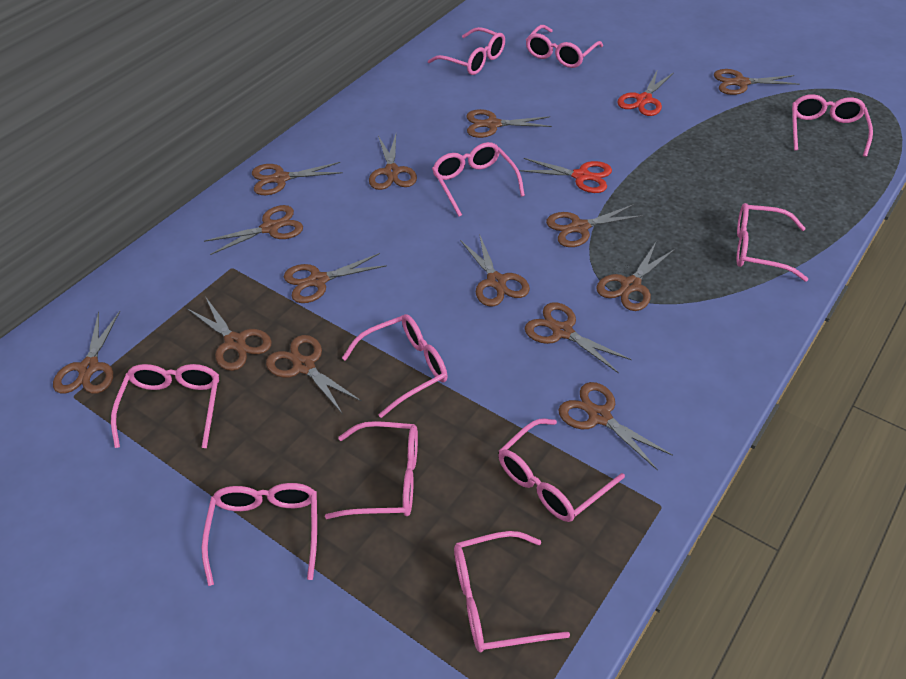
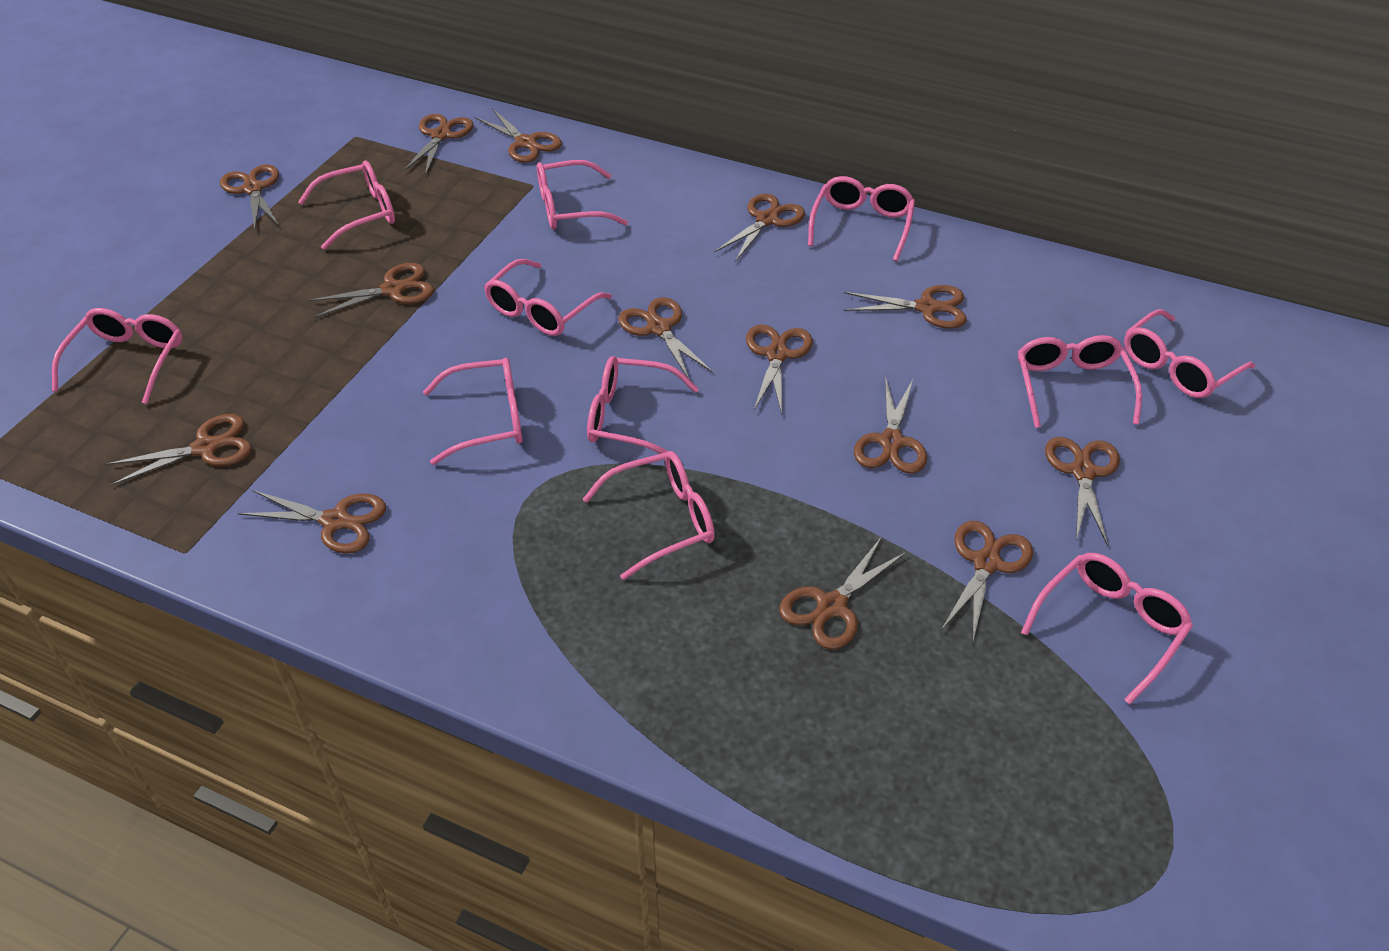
red scissors: [519,158,612,193] [617,69,674,116] = 2 -> none = 0

